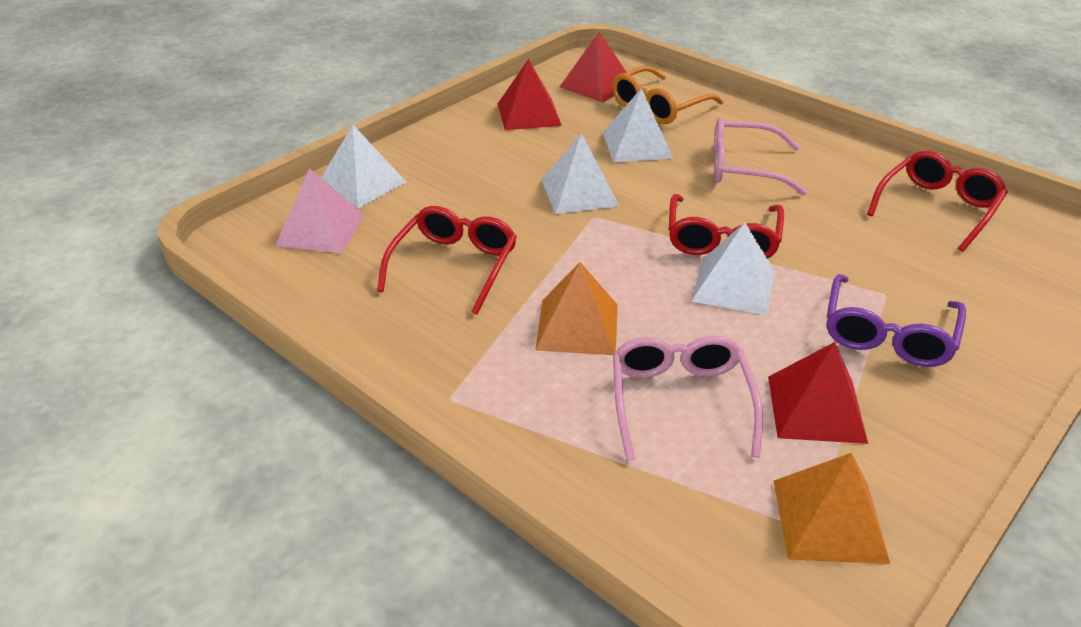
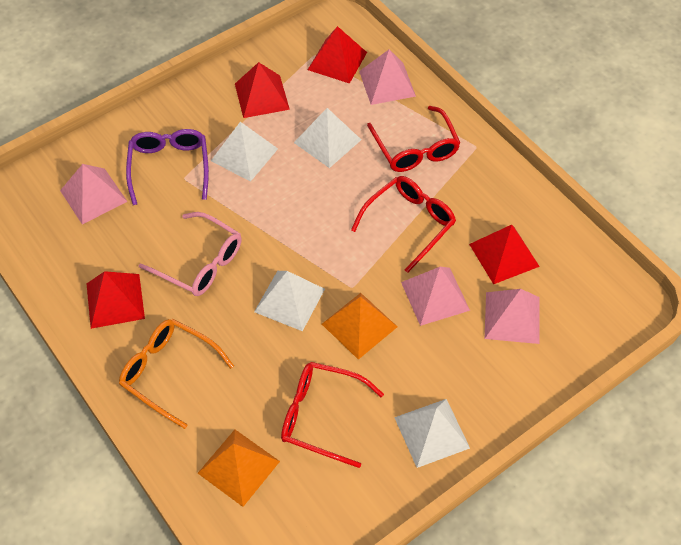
pink glasses: [613,336,763,461] [714,117,807,195] = 2 -> [139,212,241,296] = 1
pink pyramid: [275,168,364,253] = 1 -> [60,164,128,225] [359,49,416,105] [401,267,470,326] [485,289,539,344] = 4
red pyramid: [498,59,562,130] [560,32,626,102] [768,342,868,444] = 3 -> [86,271,145,329] [235,62,290,118] [308,26,367,84] [469,225,540,284] = 4

